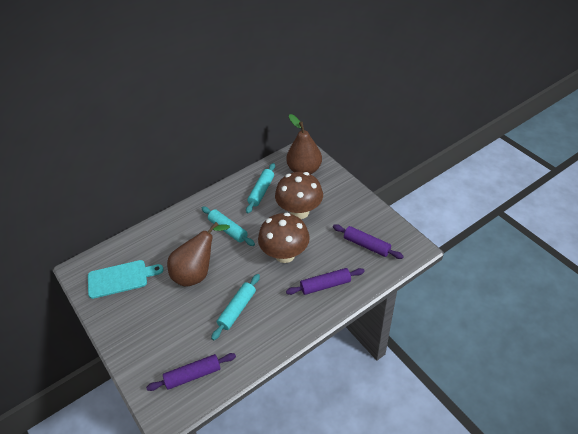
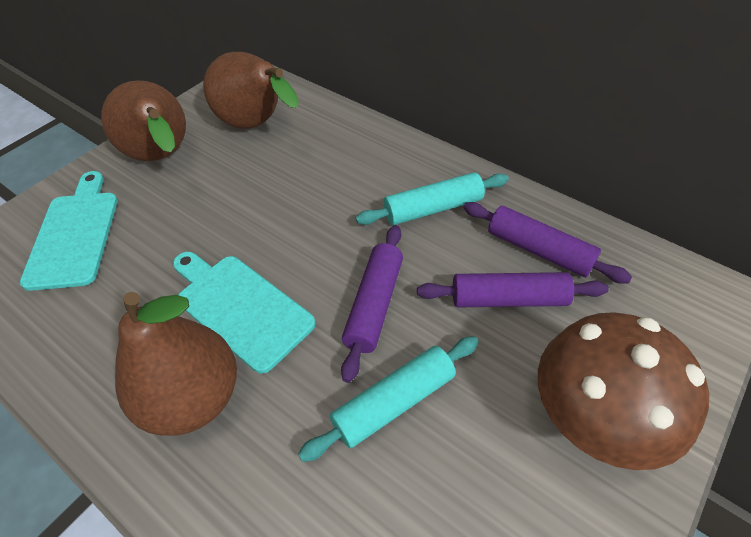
brown mushroom: [258,213,310,263] [275,172,323,219] = 2 -> [538,312,709,470] = 1
brown pear: [167,222,230,287] [286,114,322,174] = 2 -> [101,80,186,161] [115,292,237,436] [203,52,299,129] = 3
turquoise cutting board: [88,260,164,299] = 1 -> [20,171,118,291] [173,252,316,374] = 2
turquoise rolling pin: [202,207,255,246] [211,274,260,340] [246,163,275,214] = 3 -> [298,336,479,462] [355,172,509,225] = 2

